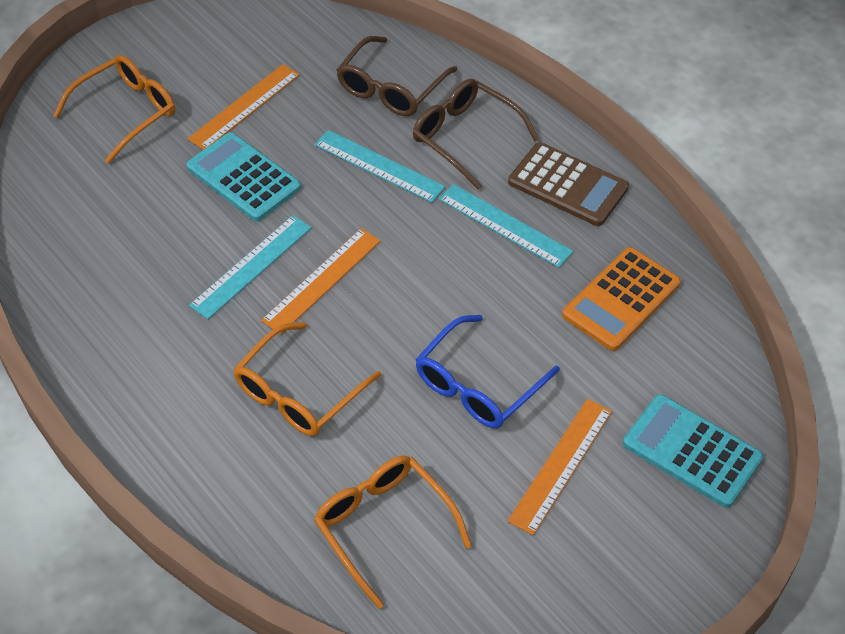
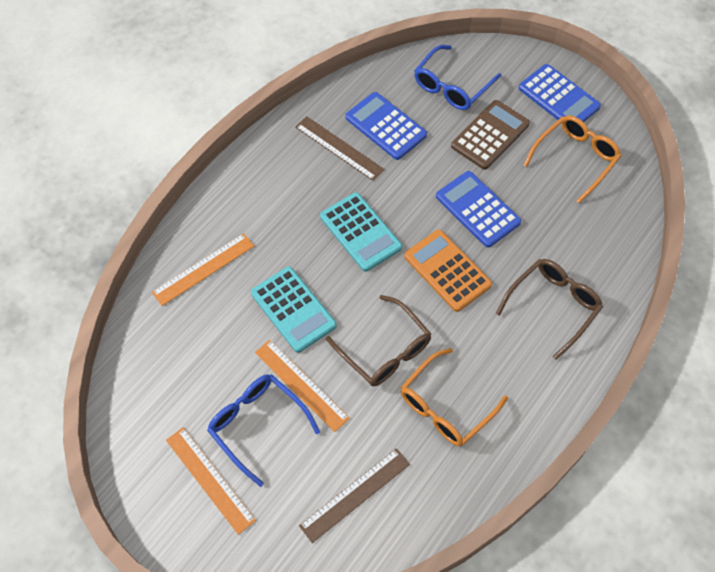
blue calculator: none = 0 -> [345,92,427,160] [436,171,521,248] [519,64,601,122] = 3
blue glasses: [415,315,560,428] = 1 -> [207,374,320,487] [414,45,501,110] = 2
brown ruler: none = 0 -> [295,116,384,181] [299,448,410,543] = 2
orange glasses: [53,55,175,164] [234,322,381,436] [314,456,472,609] = 3 -> [401,348,508,447] [524,115,622,203] = 2
turquoise ruler: [189,215,312,319] [314,130,445,203] [439,184,573,268] = 3 -> none = 0

